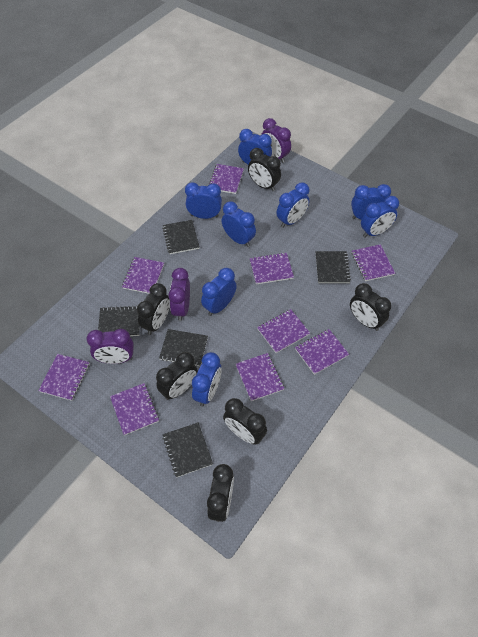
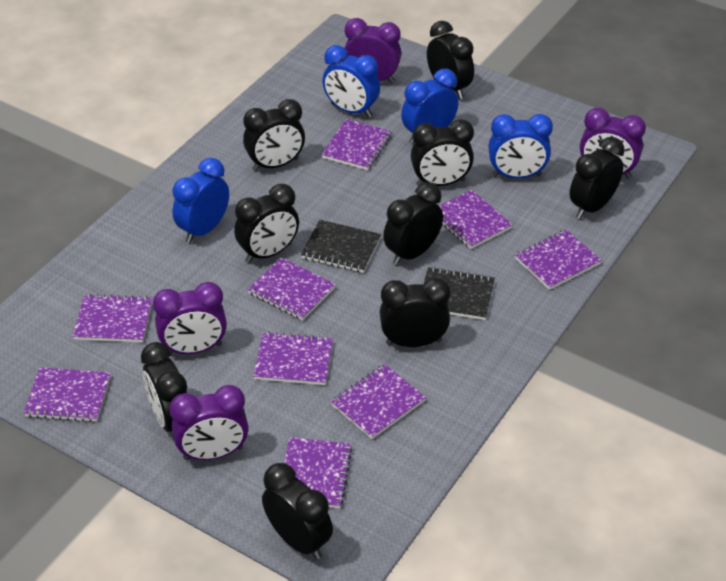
black clock: [137,283,170,335] [156,352,198,400] [207,464,234,522] [223,398,267,445] [248,148,281,191] [350,283,392,331] = 6 -> [141,342,187,432] [234,184,299,263] [243,99,305,171] [262,463,333,559] [380,278,450,347] [383,182,443,265] [411,119,474,186] [427,21,474,99] [570,137,625,219] = 9
black notebook: [98,306,140,336] [159,329,208,367] [162,220,199,254] [163,422,213,478] [316,251,351,283] = 5 -> [301,220,381,273] [423,267,495,320] = 2
blue clock: [185,182,222,219] [192,352,222,407] [201,268,237,316] [222,202,256,247] [238,129,272,165] [277,183,310,228] [351,184,391,220] [361,196,399,238] = 8 -> [173,158,229,243] [322,45,380,118] [401,69,458,144] [488,114,553,178] = 4
purple clock: [86,329,134,364] [168,268,190,321] [261,118,291,163] = 3 -> [153,282,227,354] [170,385,249,460] [345,18,401,83] [580,108,646,178] = 4

